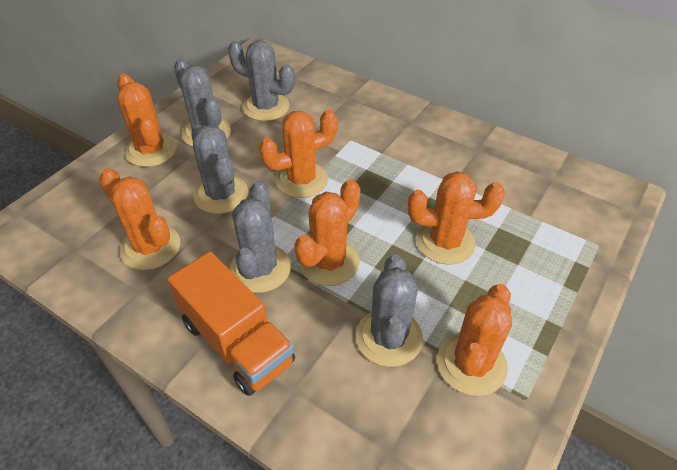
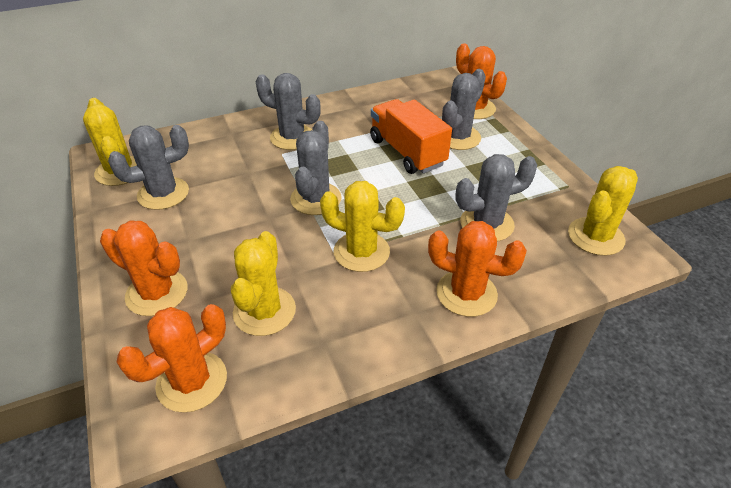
orange cactus: [99,168,180,270] [117,74,177,167] [259,110,337,198] [294,179,360,286] [408,171,505,265] [437,284,512,396] = 6 -> [100,220,187,316] [117,304,227,413] [428,221,527,317] [456,43,507,119] = 4
yellow cactus: none = 0 -> [83,98,137,186] [231,231,296,336] [320,181,405,272] [568,166,638,256] = 4

